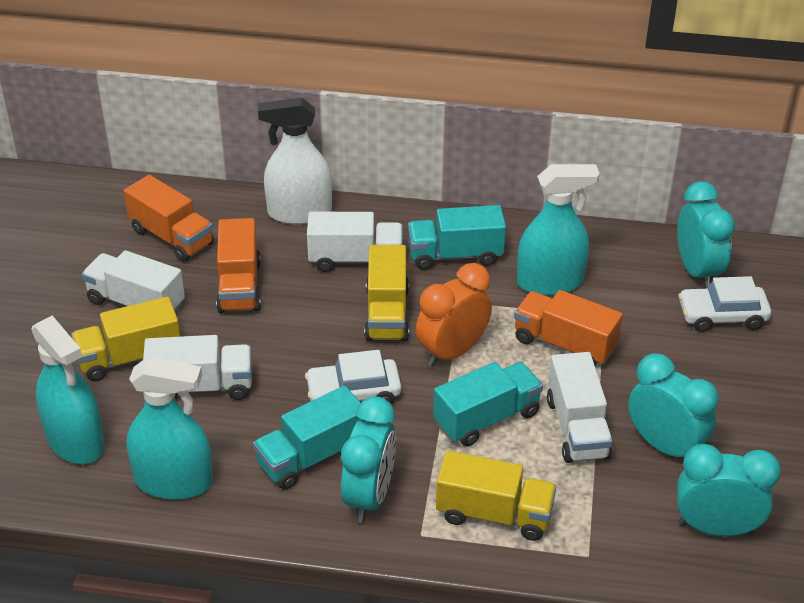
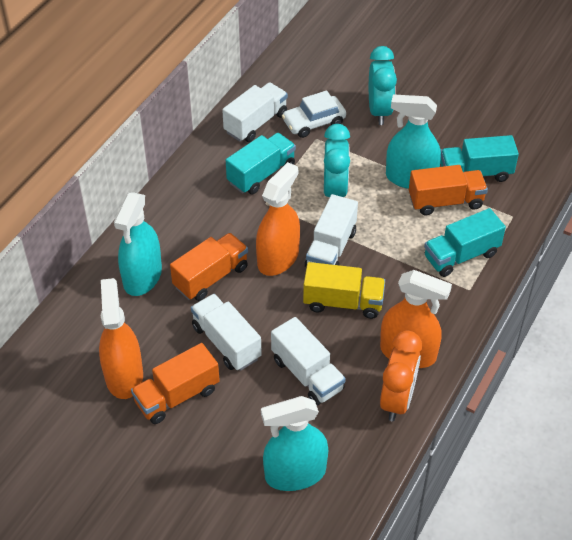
orange spray bottle: none = 0 -> [99,278,143,399] [256,162,300,276] [380,270,452,368] = 3
turquoise clock: [341,396,396,523] [628,353,719,457] [677,181,735,289] [677,444,781,536] = 4 -> [324,124,350,197] [369,46,397,125] = 2
white car: [305,350,401,404] [678,276,771,332] = 2 -> [282,90,346,138] = 1
white spray bottle: [258,98,332,225] = 1 -> none = 0
yellow truck: [71,296,181,382] [364,245,409,341] [436,451,556,541] = 3 -> [303,262,385,319] = 1

